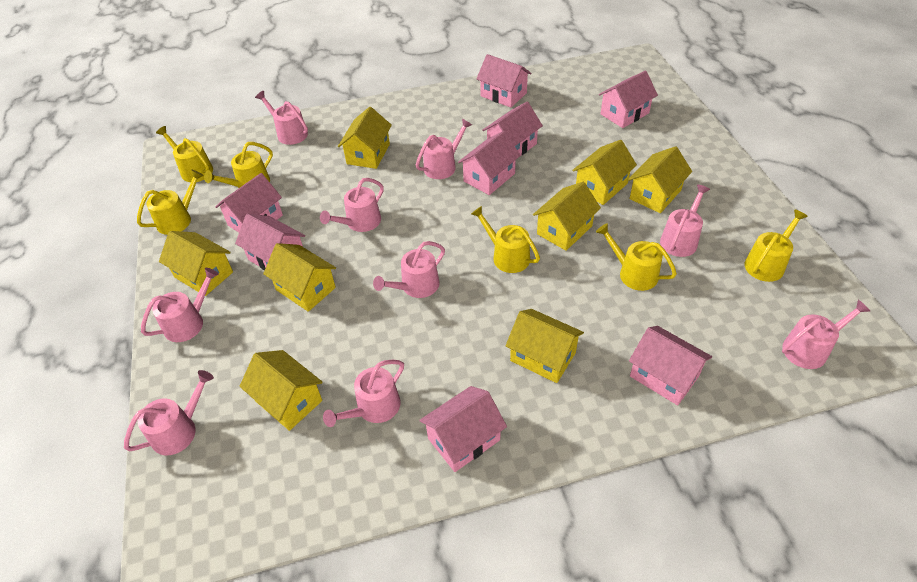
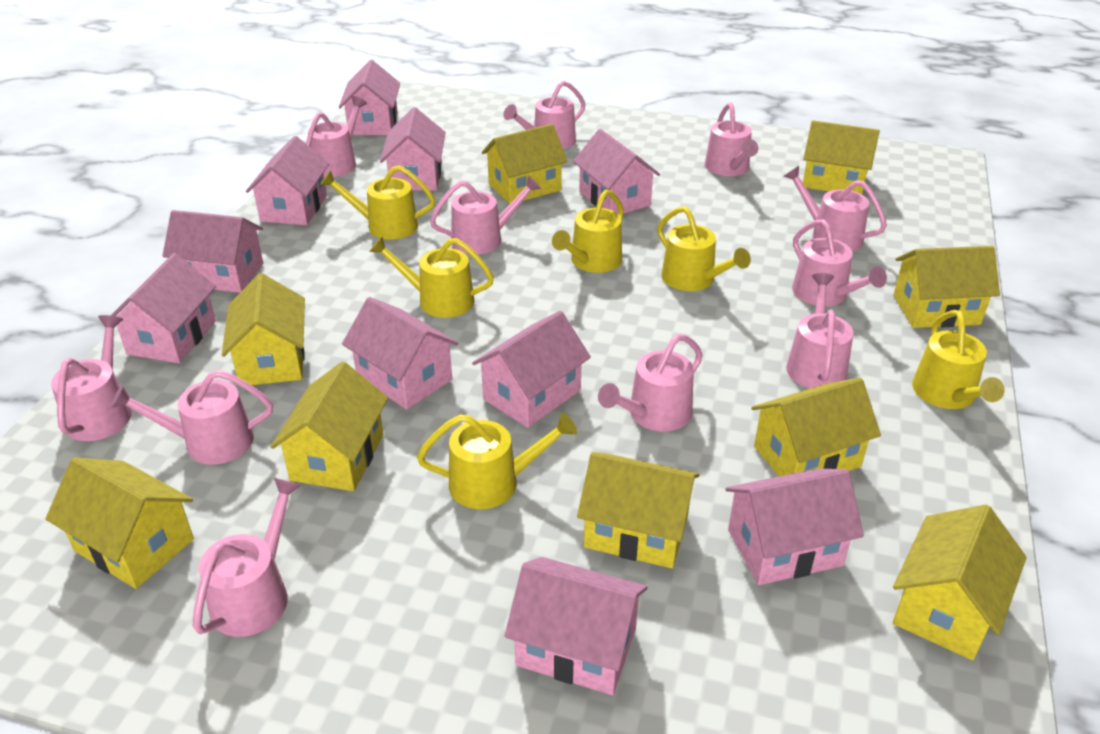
pink house: [215,173,283,232] [235,214,305,270] [419,386,507,472] [458,131,521,195] [476,54,532,108] [482,102,543,155] [599,71,658,128] [629,326,712,405] = 8 -> [111,253,216,363] [162,210,263,293] [246,136,329,225] [339,60,400,135] [342,297,458,409] [380,107,446,191] [472,311,591,428] [505,557,647,695] [573,129,660,214] [725,469,864,585] = 10
pink watering can: [124,370,214,455] [141,268,219,342] [255,91,308,145] [320,178,384,232] [323,360,404,427] [373,241,445,298] [416,119,472,179] [660,184,710,257] [782,300,870,369] = 9 -> [51,315,131,441] [110,370,273,464] [193,478,301,637] [306,96,367,177] [430,175,541,254] [504,81,586,149] [598,334,703,432] [705,102,758,176] [783,166,887,252] [786,273,853,389] [792,219,887,306] = 11
yellow house: [159,231,233,296] [239,350,323,431] [263,243,336,312] [338,107,392,169] [506,309,584,383] [533,182,601,251] [572,140,637,205] [628,146,692,213] = 8 -> [45,457,194,589] [222,273,305,385] [271,362,388,491] [482,124,568,204] [577,452,699,569] [751,378,881,476] [803,120,880,194] [893,246,1000,328] [893,505,1027,660] = 9

